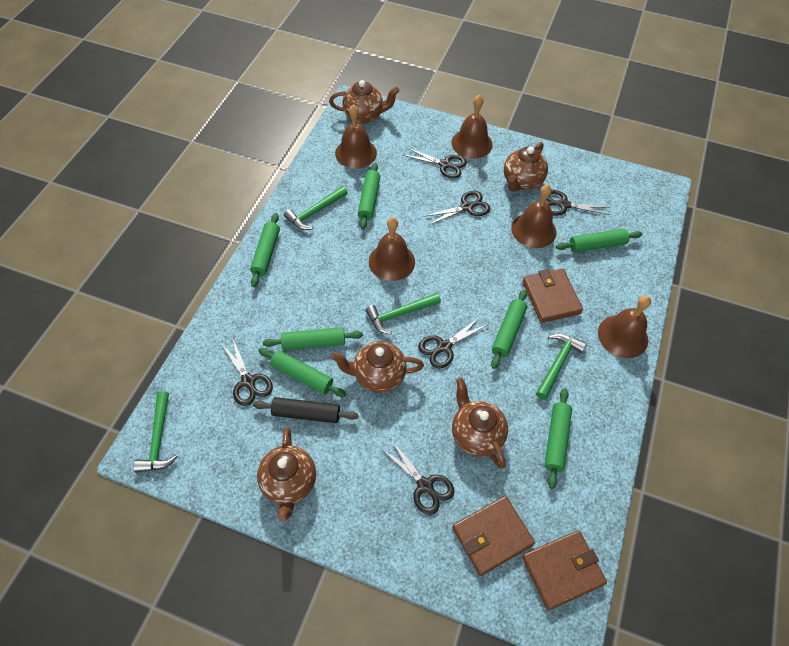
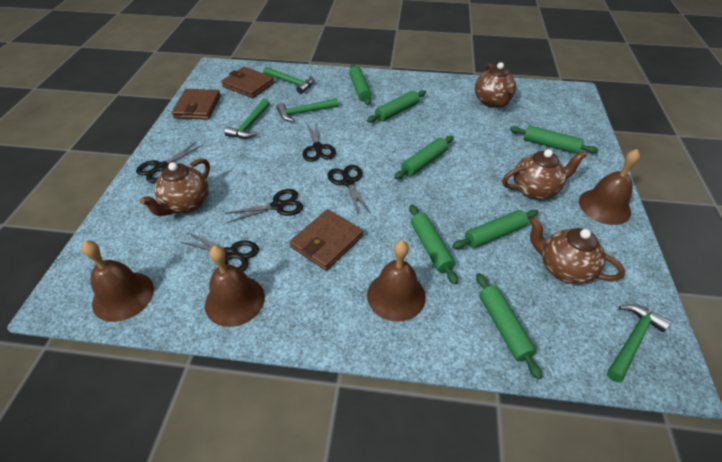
black rolling pin: [253,397,359,423] = 1 -> none = 0
black scissors: [221,337,273,406] [382,440,454,515] [403,148,467,179] [418,316,489,369] [424,191,490,225] [547,190,610,216] = 6 -> [136,142,203,183] [180,232,259,271] [225,189,303,223] [303,123,336,162] [328,165,371,215] = 5
brown bell: [335,104,377,168] [369,217,415,281] [451,95,493,159] [511,184,556,248] [598,296,651,358] = 5 -> [81,241,154,322] [205,245,265,327] [367,240,426,322] [579,149,640,225] = 4
brown teapot: [257,427,316,522] [329,80,399,124] [331,341,424,393] [452,378,508,469] [504,142,548,192] = 5 -> [140,158,210,216] [475,62,516,107] [502,149,587,200] [529,217,625,284] = 4

